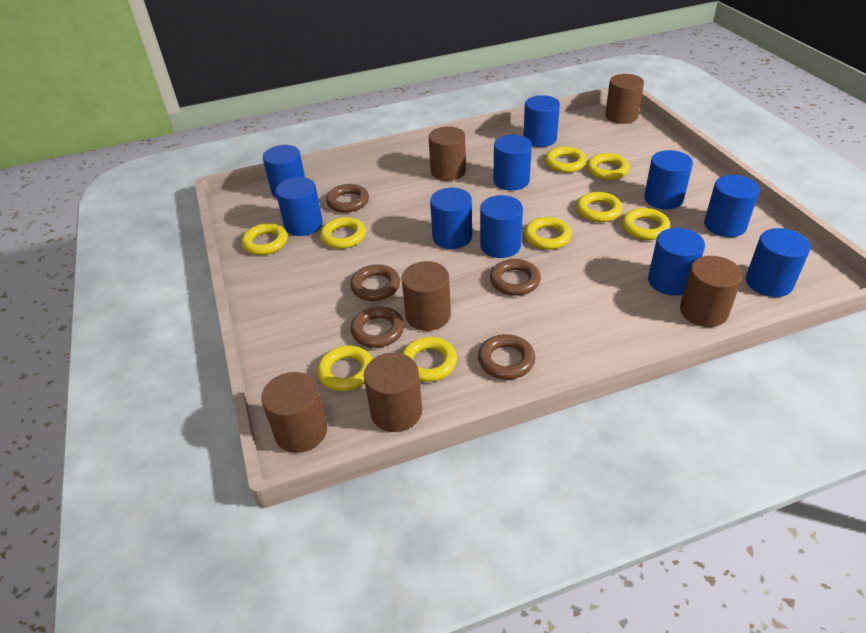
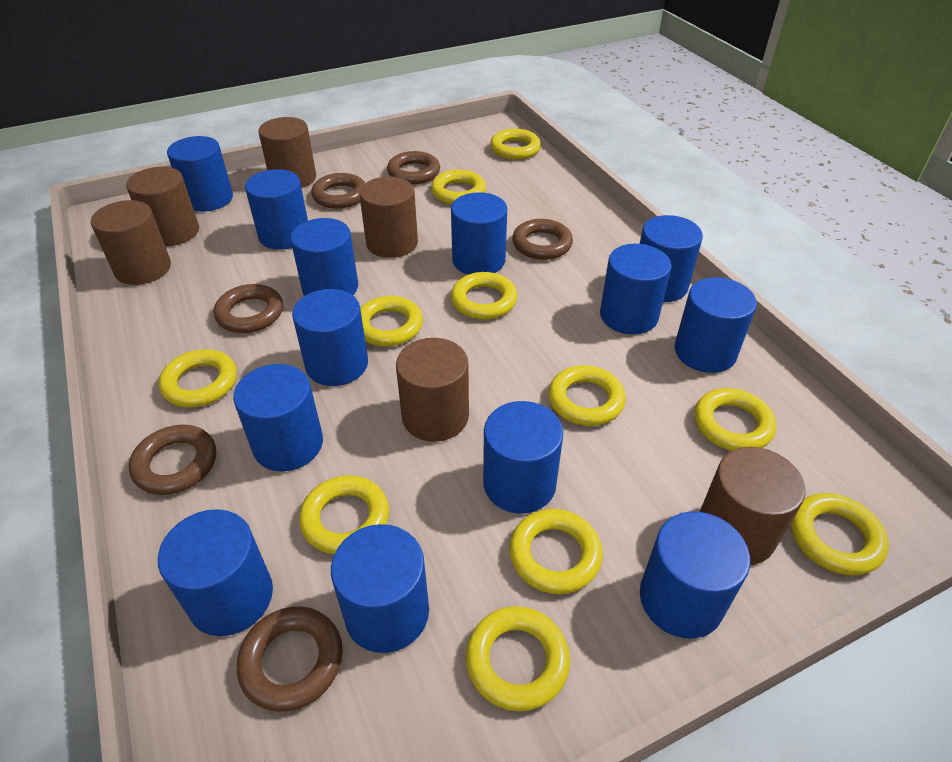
blue cylinder: [263,145,305,198] [276,177,323,236] [430,188,472,249] [480,195,523,258] [493,135,532,191] [523,95,560,147] [644,150,693,209] [648,228,705,296] [704,175,760,237] [746,228,811,297] = 10 -> [158,509,273,636] [167,136,233,212] [233,364,323,471] [245,169,308,250] [290,218,358,296] [292,289,368,386] [331,524,429,653] [451,192,507,275] [483,401,564,514] [600,244,672,335] [640,215,703,302] [640,512,750,639] [675,277,757,373] = 13
brown ring: [326,184,369,213] [350,264,400,301] [350,306,404,348] [478,334,535,380] [490,259,541,296] = 5 -> [129,425,216,495] [214,284,283,333] [237,606,343,712] [311,173,365,209] [387,151,440,185] [512,219,573,260] = 6
yellow ring: [241,223,288,255] [317,345,373,391] [320,217,366,249] [402,337,457,382] [524,217,572,250] [545,147,587,173] [577,192,623,222] [587,153,630,180] [622,208,670,240] = 9 -> [159,349,237,407] [299,475,389,554] [360,296,423,346] [431,170,486,205] [451,272,517,320] [466,606,570,712] [490,129,541,160] [509,509,603,594] [549,365,626,426] [694,388,776,451] [791,493,889,576] = 11

